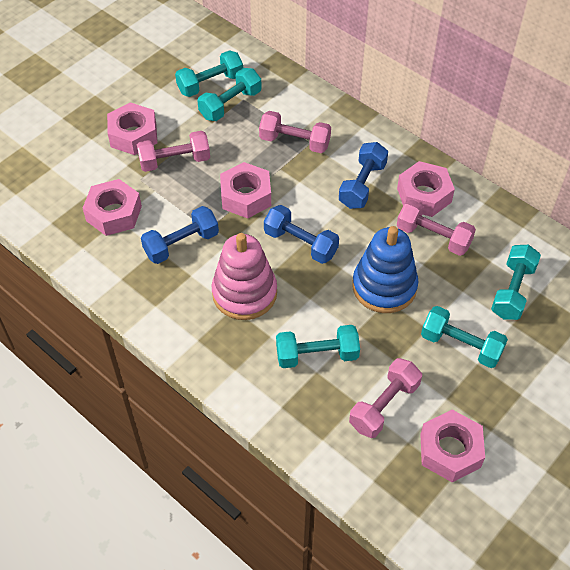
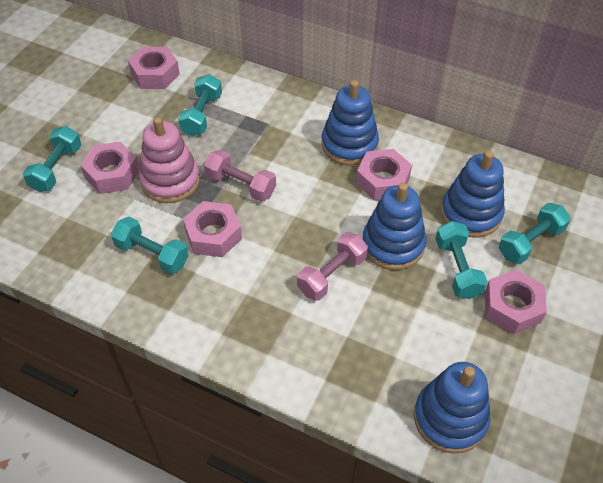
blue dumbbell: [141,206,219,264] [264,205,339,264] [339,142,388,209] = 3 -> none = 0
blue stacking toy: [352,226,418,313] = 1 -> [321,80,379,166] [362,183,426,270] [414,362,490,454] [441,151,505,238] = 4
pink dumbbell: [137,131,210,172] [259,111,331,153] [349,358,422,438] [397,200,476,256] = 4 -> [204,149,276,202] [297,232,368,301] = 2

